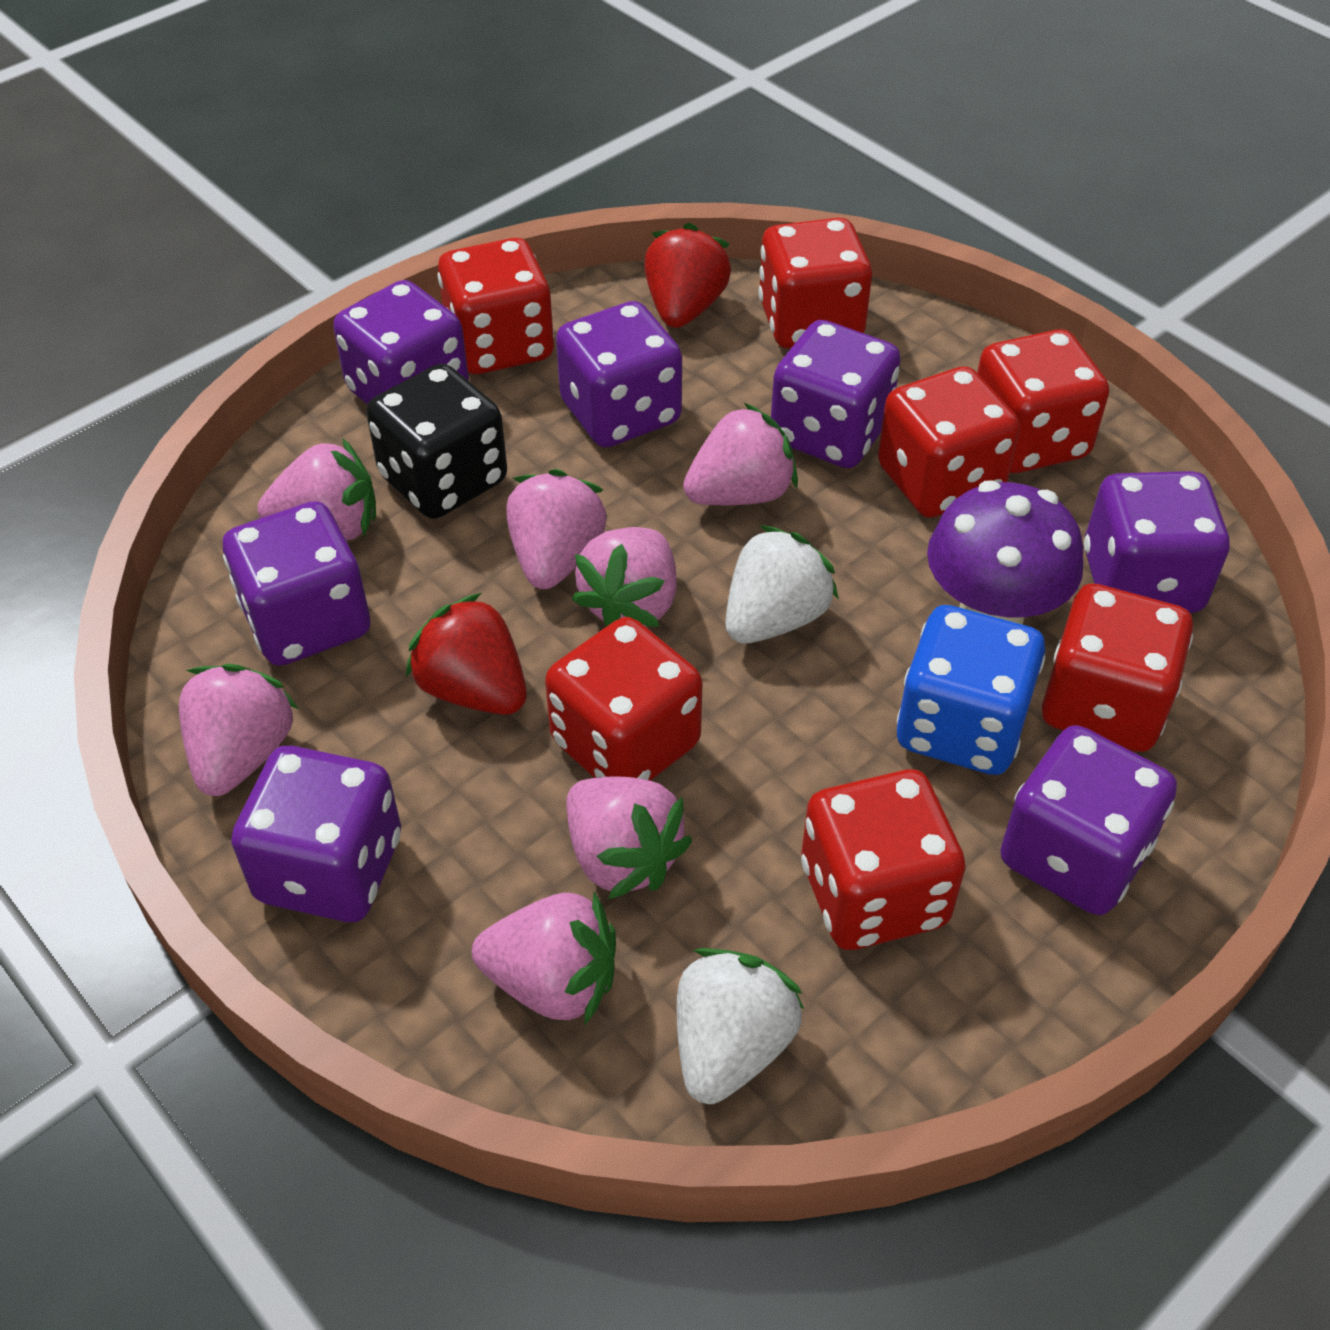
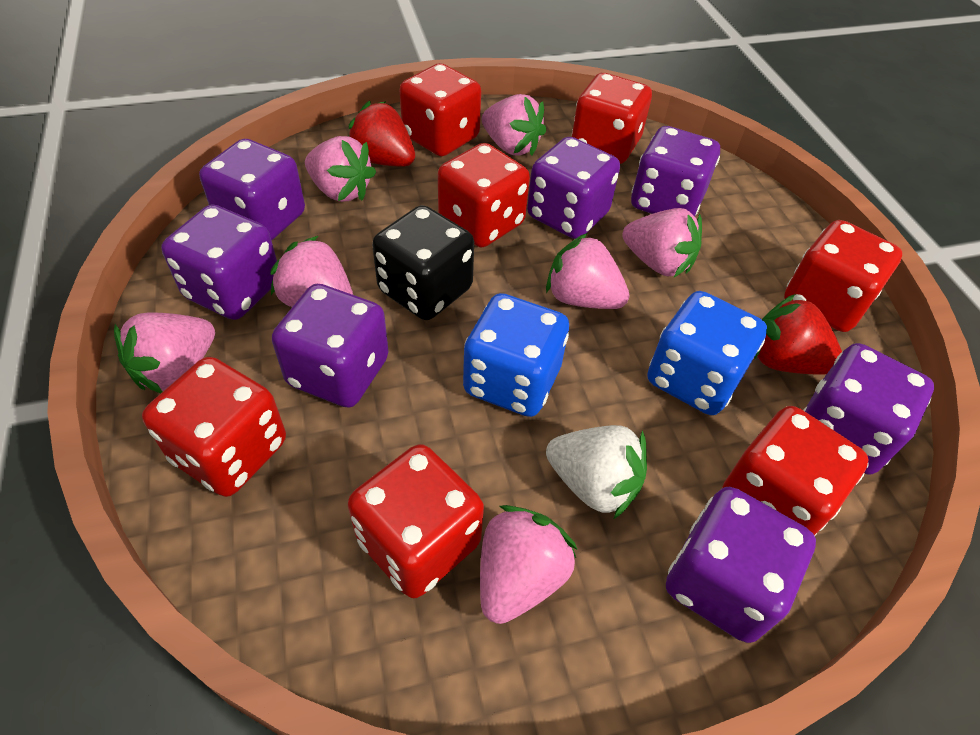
blue dice: [896,605,1045,775] = 1 -> [463,293,569,417] [647,291,767,415] = 2
purple mushroom: [927,480,1083,625] = 1 -> none = 0
white strawberry: [677,948,804,1104] [726,525,839,644] = 2 -> [546,425,647,520] = 1

